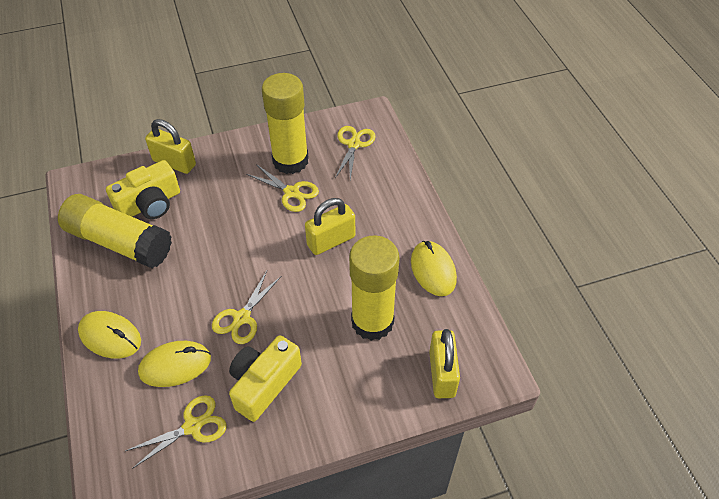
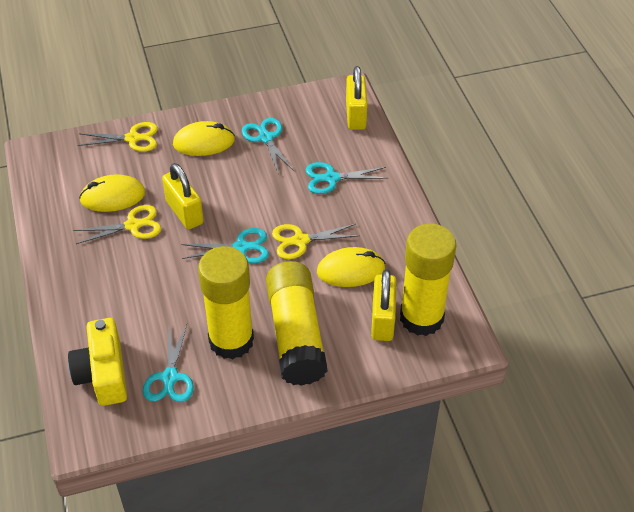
turquoise scissors: none = 0 -> [143,324,194,402] [181,228,269,263] [242,118,294,172] [305,162,388,194] = 4
yellow camera: [106,160,180,219] [229,335,302,422] = 2 -> [68,318,127,406] = 1
yellow scissors: [125,395,227,469] [212,271,281,344] [246,164,319,212] [335,126,376,180] = 4 -> [73,205,161,244] [78,122,158,152] [272,224,360,259] = 3

